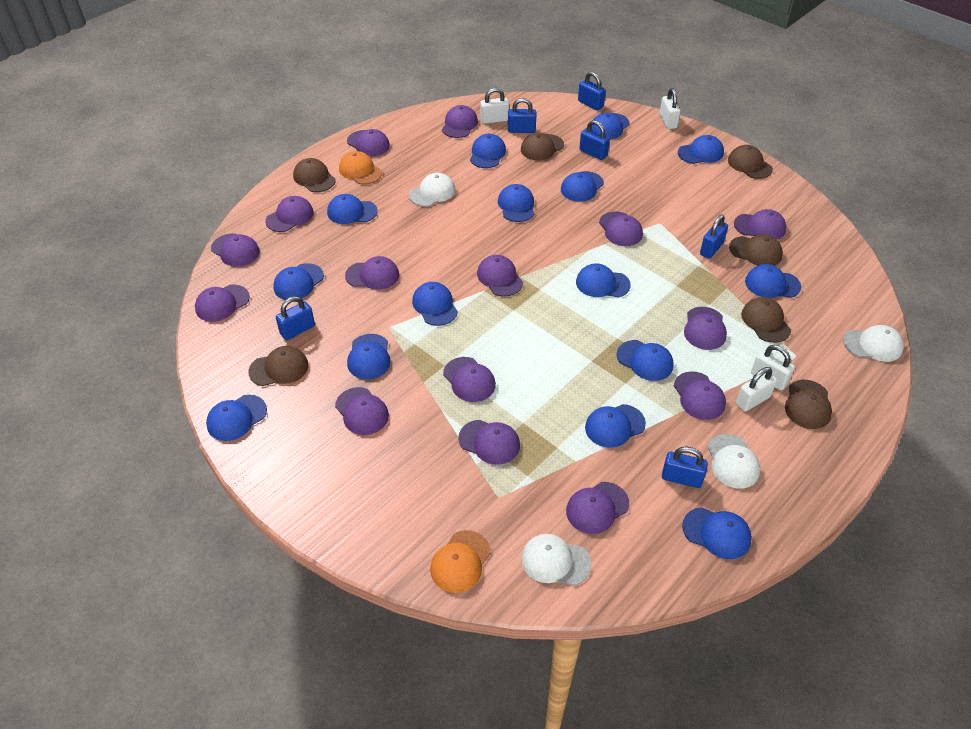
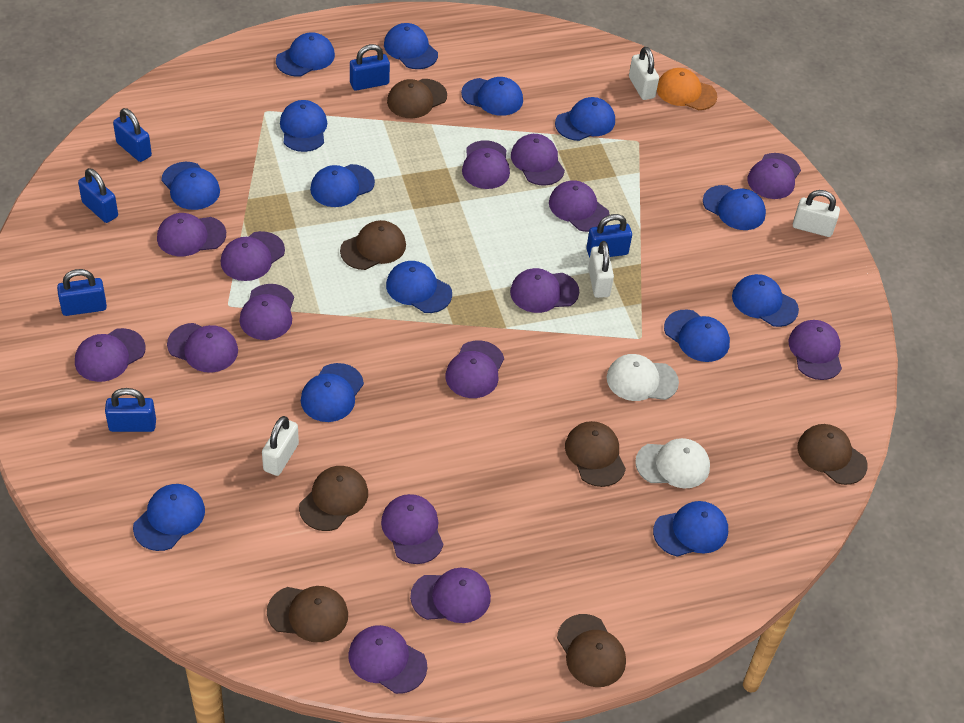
blue cap: [206,395,267,441] [273,263,324,300] [327,194,378,224] [347,334,391,379] [412,282,458,326] [470,134,506,168] [498,184,534,222] [561,171,604,202] [576,263,631,297] [585,404,646,448] [591,113,630,139] [616,340,674,381] [678,135,724,164] [682,507,752,559] [745,264,801,298] = 15 -> [133,484,205,551] [161,162,220,210] [276,32,335,77] [280,100,327,152] [301,363,364,422] [310,164,375,207] [384,23,438,69] [386,261,452,313] [461,77,523,116] [555,97,615,141] [653,501,728,557] [664,309,730,362] [703,185,766,230] [732,274,799,327] = 14
orange cap: [339,151,382,184] [430,530,491,593] = 2 -> [657,68,717,110] = 1
white cap: [409,173,455,207] [521,534,591,586] [707,434,760,489] [843,325,904,362] = 4 -> [607,354,679,401] [635,438,710,488] = 2

